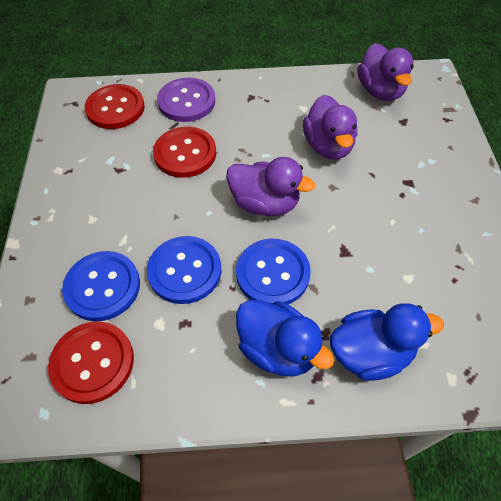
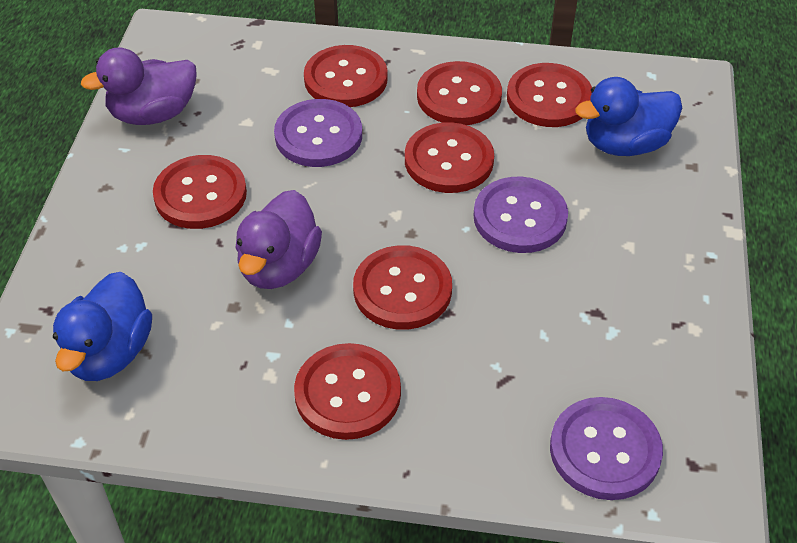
blue button: [62,251,140,321] [147,236,221,304] [236,239,310,304] = 3 -> none = 0
purple button: [157,78,215,122] = 1 -> [274,99,362,167] [474,177,568,253] [550,397,663,500] = 3
purple duck: [226,157,315,216] [303,95,358,159] [358,43,414,101] = 3 -> [81,47,197,125] [236,190,322,289] = 2
red button: [48,322,134,404] [85,84,145,129] [153,127,216,178] = 3 -> [153,155,247,229] [294,343,401,440] [304,45,388,107] [353,245,452,330] [405,122,494,193] [417,61,502,125] [507,63,592,127] = 7

